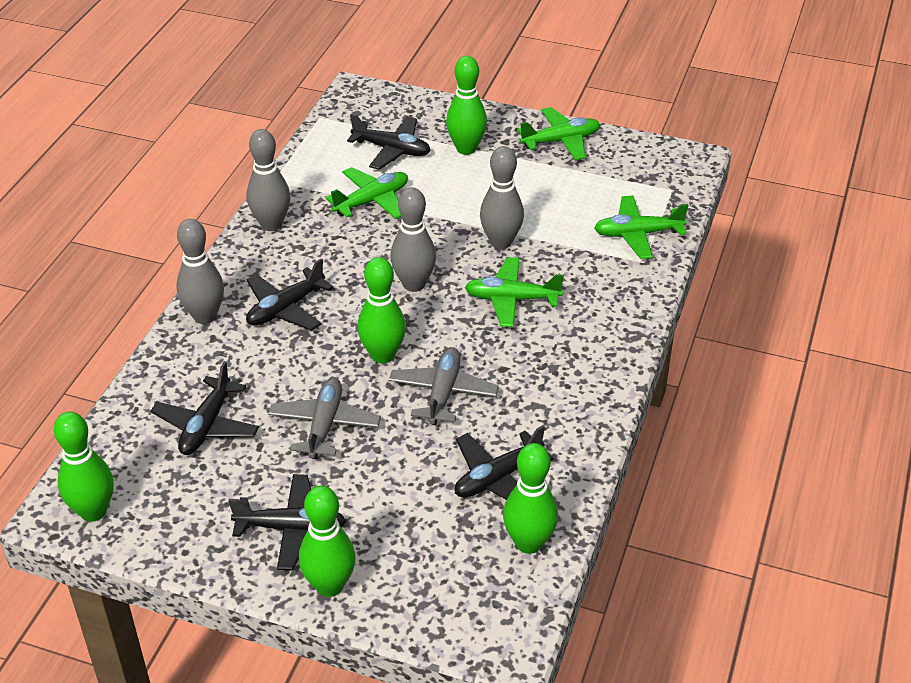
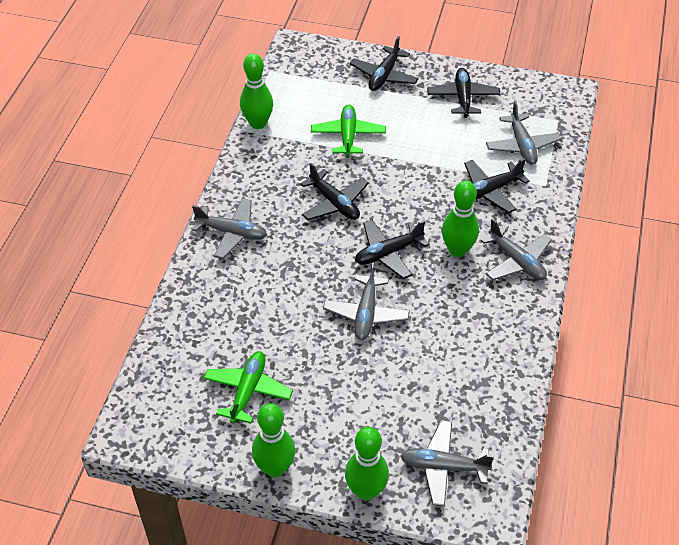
green bowling pin: [54,412,113,522] [299,486,355,597] [358,257,406,364] [446,56,487,155] [503,443,558,554] = 5 -> [240,53,273,129] [252,403,295,477] [345,427,389,500] [442,180,479,257] = 4
green plane: [325,167,408,219] [465,257,564,327] [517,107,600,160] [594,196,689,259] = 4 -> [204,351,293,424] [311,104,386,158] = 2
grey bowling pin: [176,219,224,324] [246,129,291,231] [390,187,436,292] [480,146,524,249] = 4 -> none = 0
grey plane: [268,378,381,459] [389,347,499,425] = 2 -> [191,198,267,259] [323,263,410,340] [400,420,494,506] [480,218,552,280] [486,102,561,165] = 5

